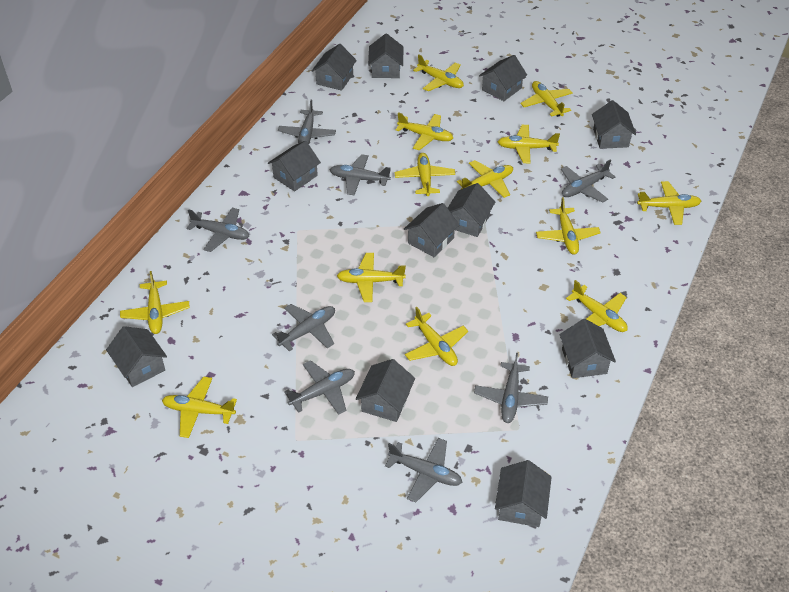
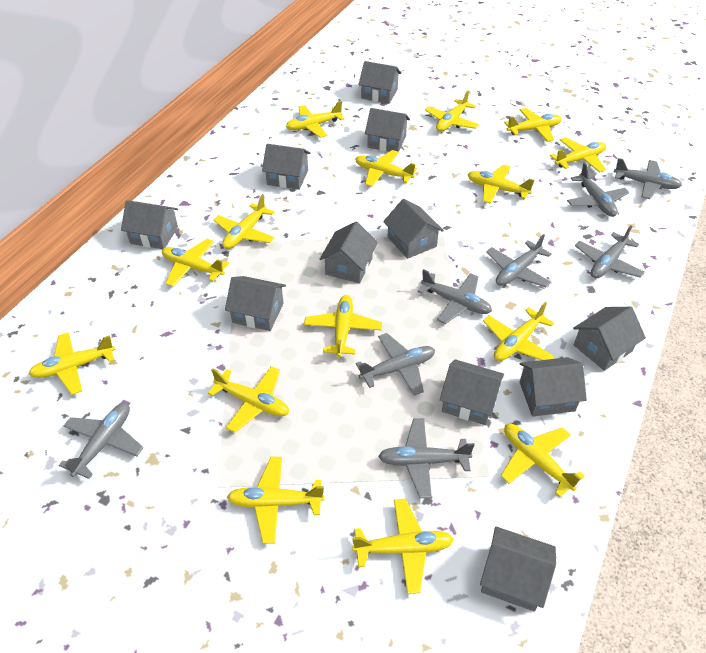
yellow plane: [120,271,190,334] [162,377,237,438] [337,253,406,302] [395,153,455,196] [396,112,453,150] [405,307,468,366] [413,54,464,91] [457,160,513,198] [498,125,560,163] [520,81,573,117] [536,197,601,255] [566,280,628,332] [637,181,701,225] = 13 -> [29,332,115,395] [162,239,229,287] [208,366,289,433] [213,195,275,249] [227,457,325,544] [286,101,344,138] [304,295,382,357] [352,499,454,594] [355,150,417,187] [425,90,479,132] [468,165,534,204] [483,302,555,361] [501,424,585,497] [504,108,562,142] [550,137,606,172] = 15

